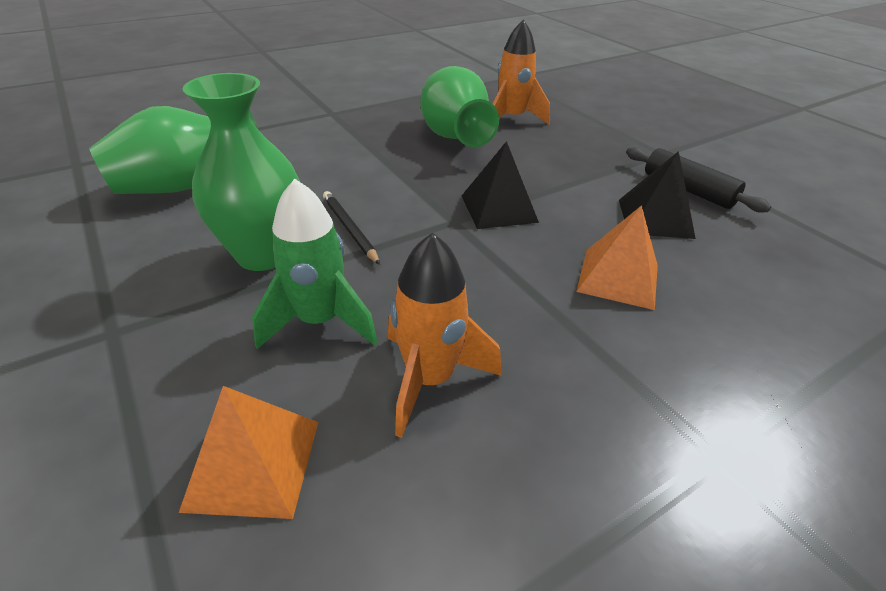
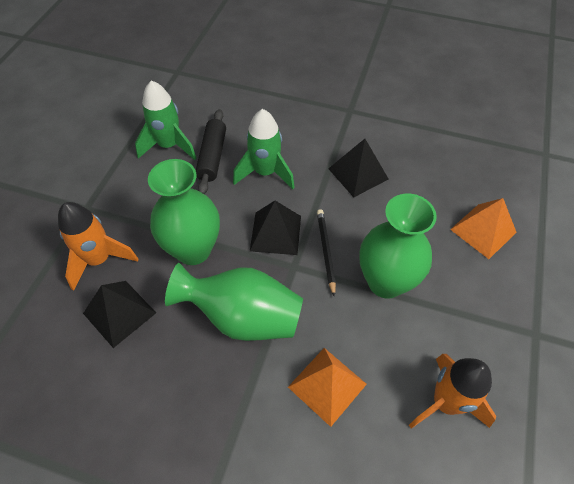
black pyramid: [462,141,539,229] [619,151,696,239] = 2 -> [83,281,156,348] [250,201,301,255] [328,139,388,197] = 3
green rocket: [252,179,378,349] = 1 -> [135,81,197,160] [233,109,295,189] = 2

